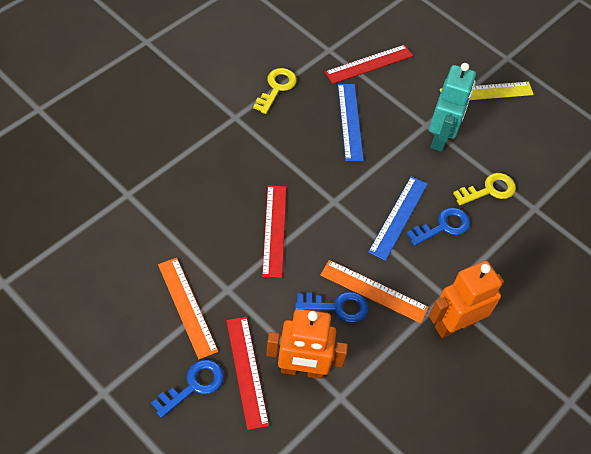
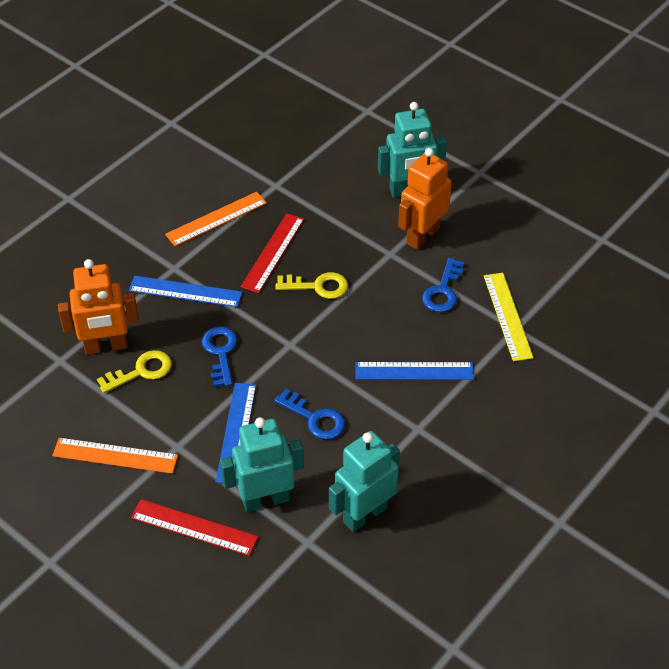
blue ruler: [338,84,364,161] [368,176,428,261] = 2 -> [129,276,242,307] [216,383,256,484] [355,362,474,380] = 3
red ruler: [226,317,269,430] [262,185,287,278] [325,45,413,84] = 3 -> [131,499,258,556] [241,213,304,293] = 2
turquoise robot: [429,63,476,152] = 1 -> [220,417,304,512] [329,431,400,532] [378,102,447,198] = 3

